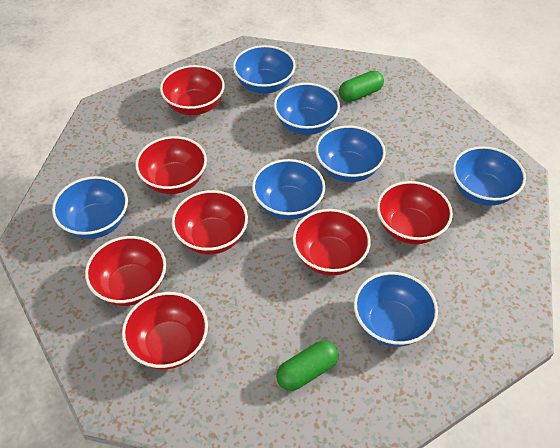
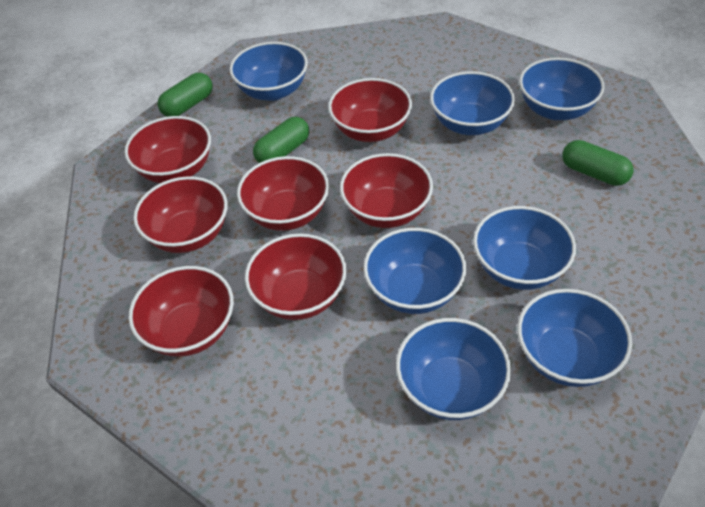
green capsule: [276,341,338,391] [339,70,384,102] = 2 -> [158,73,213,117] [253,117,309,163] [562,140,634,186] = 3

